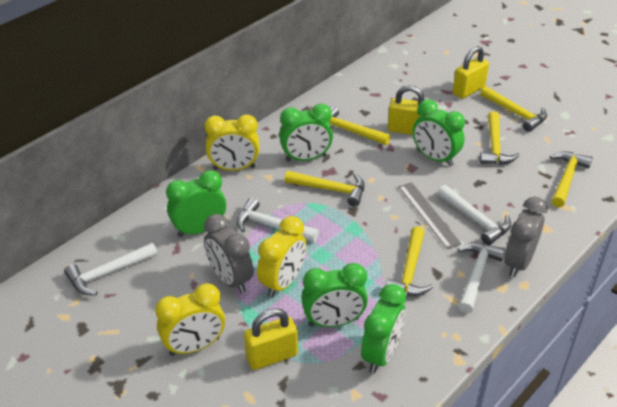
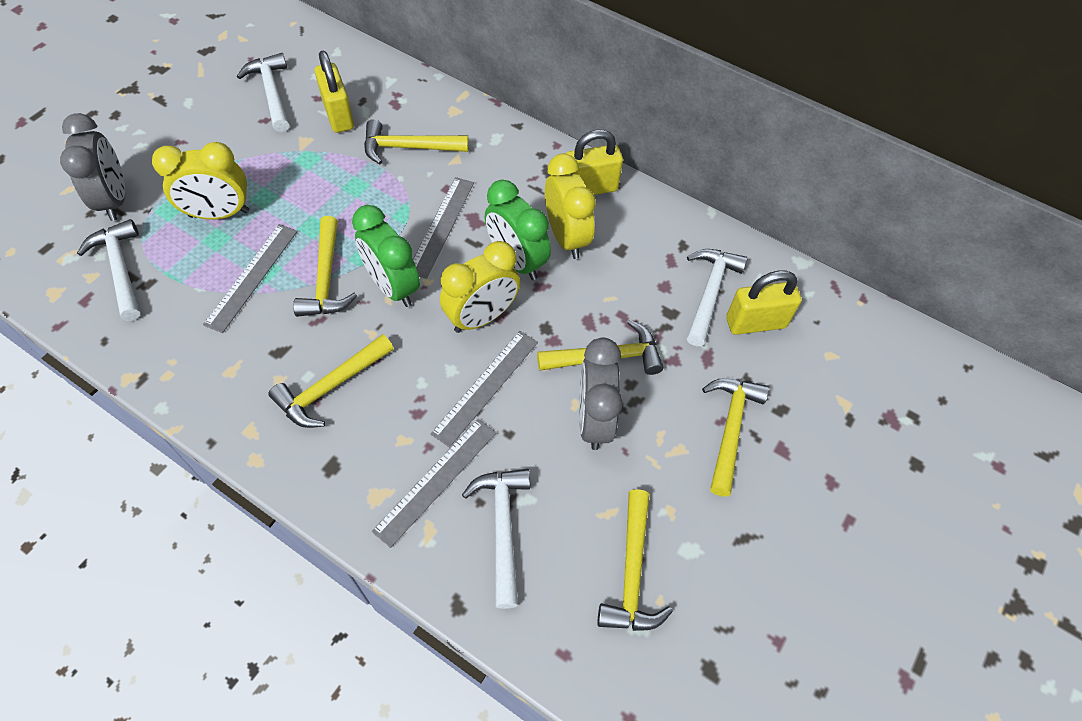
green clock: [166,170,226,237] [279,104,333,162] [301,263,368,327] [361,284,406,373] [413,99,465,166] = 5 -> [352,205,420,307] [485,180,551,280] = 2
grey ruler: [398,182,461,249] = 1 -> [203,224,298,333] [372,419,497,548] [413,177,474,279] [431,331,538,448] = 4

